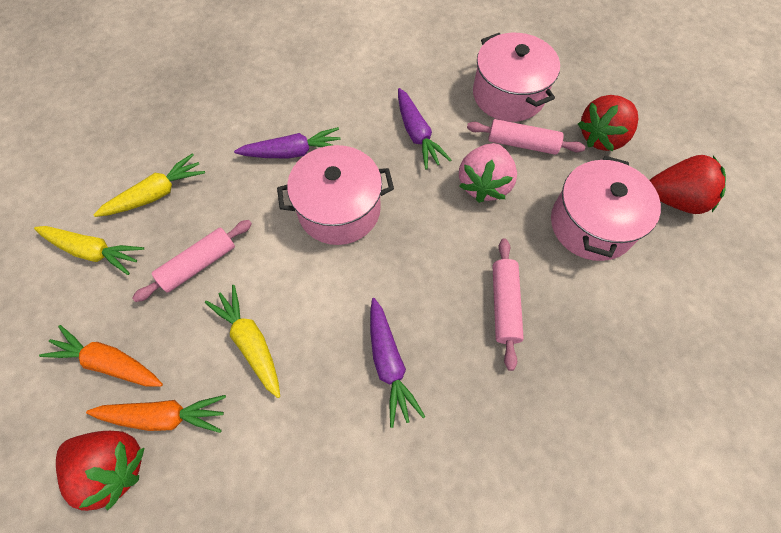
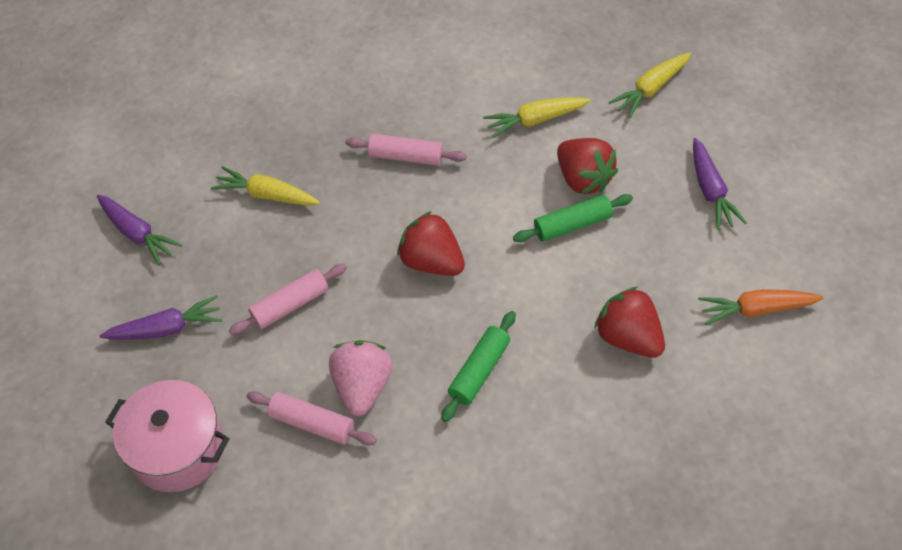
green rolling pin: none = 0 -> [441,311,516,422] [513,194,633,242] = 2
orange carrot: [39,325,163,387] [86,395,226,433] = 2 -> [698,289,823,325] = 1
pink pot: [277,145,394,245] [473,33,560,122] [551,156,661,261] = 3 -> [105,380,229,492] = 1

